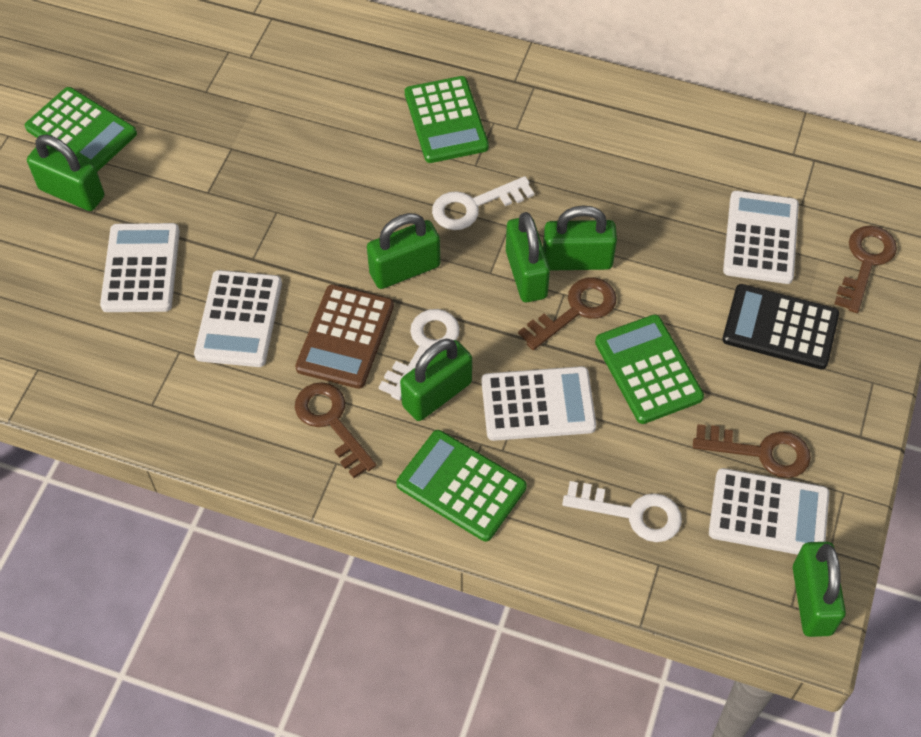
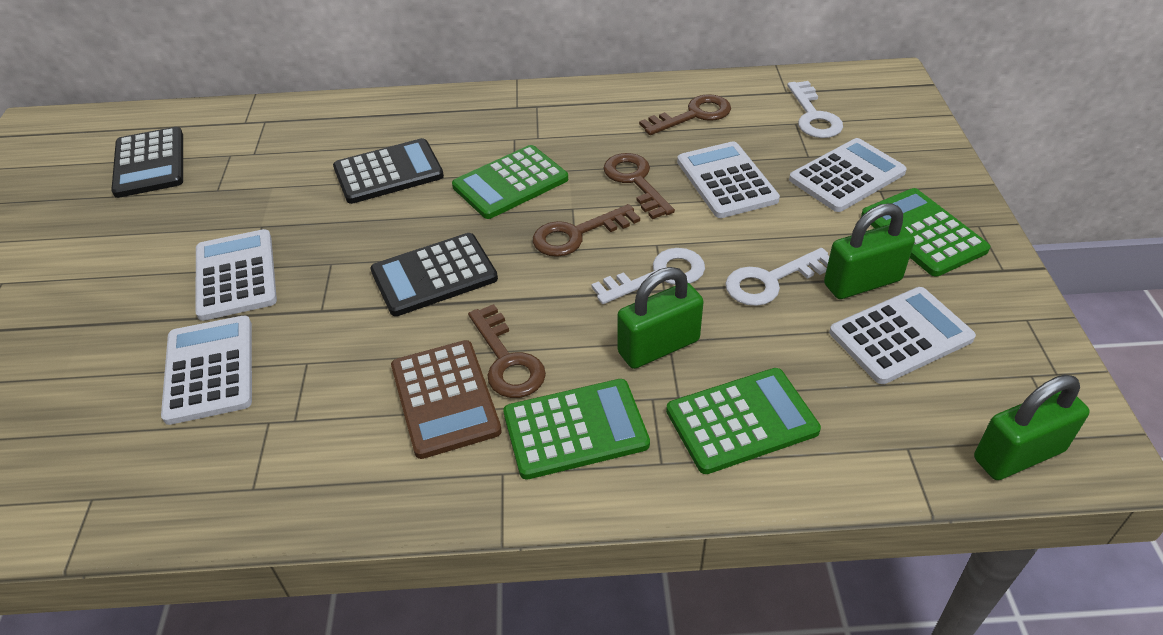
black calculator: [722,284,839,369] = 1 -> [111,127,183,198] [333,138,444,204] [370,233,498,316] = 3
green padlock: [27,135,104,211] [367,213,440,289] [400,339,472,421] [506,212,550,302] [543,205,617,271] [793,542,846,637] = 6 -> [617,267,704,369] [824,203,915,299] [974,374,1090,480] = 3

